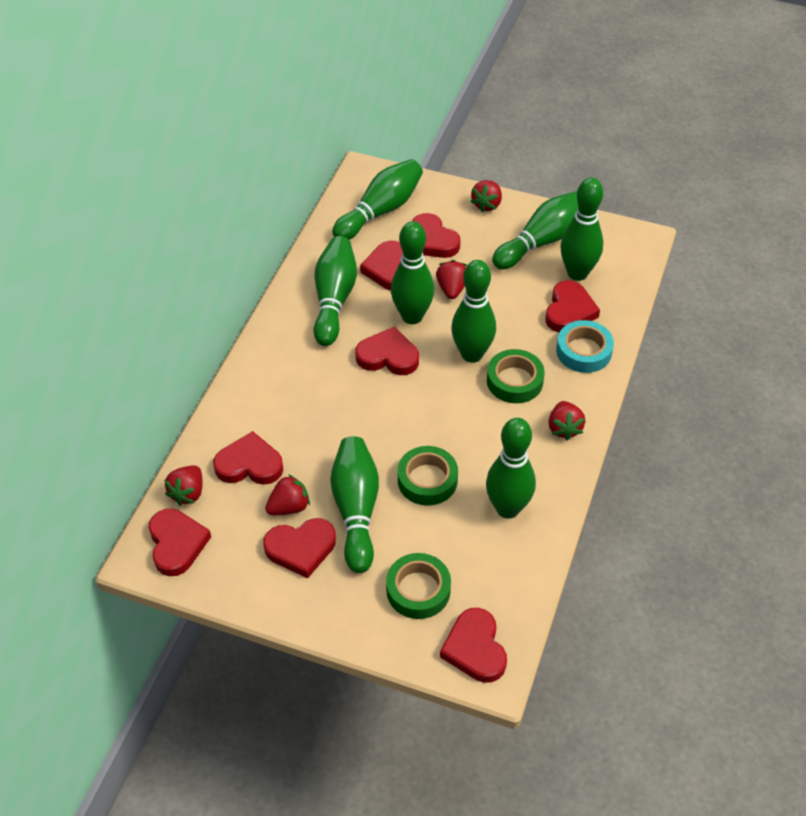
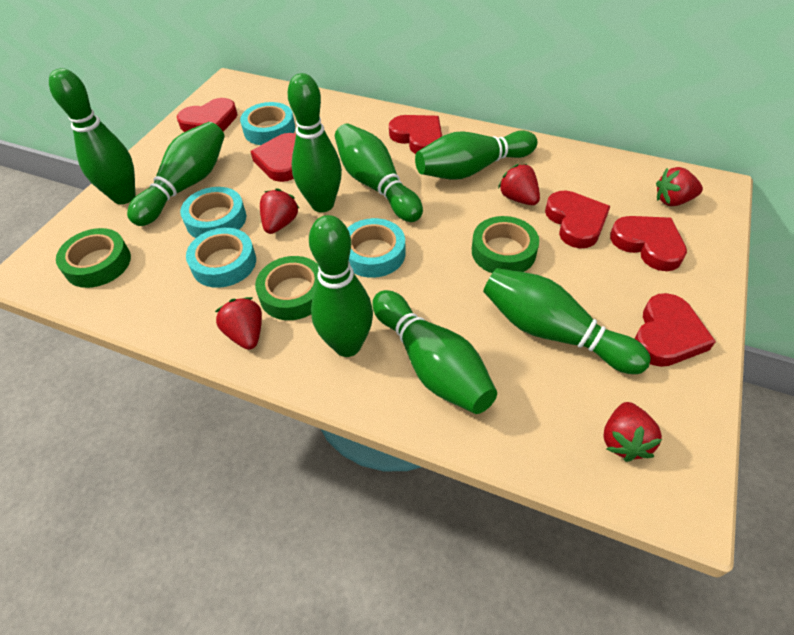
red heart: [148,509,211,576] [213,431,283,485] [263,518,336,578] [355,326,419,375] [360,241,403,291] [412,213,461,258] [440,608,507,683] [545,280,600,332] = 8 -> [177,98,238,132] [250,133,296,182] [389,115,442,154] [545,191,610,248] [610,216,687,271] [634,293,716,367] = 6
turquoise tape: [556,320,614,373] = 1 -> [180,187,246,238] [186,228,256,288] [240,102,295,145] [347,218,406,278] = 4

